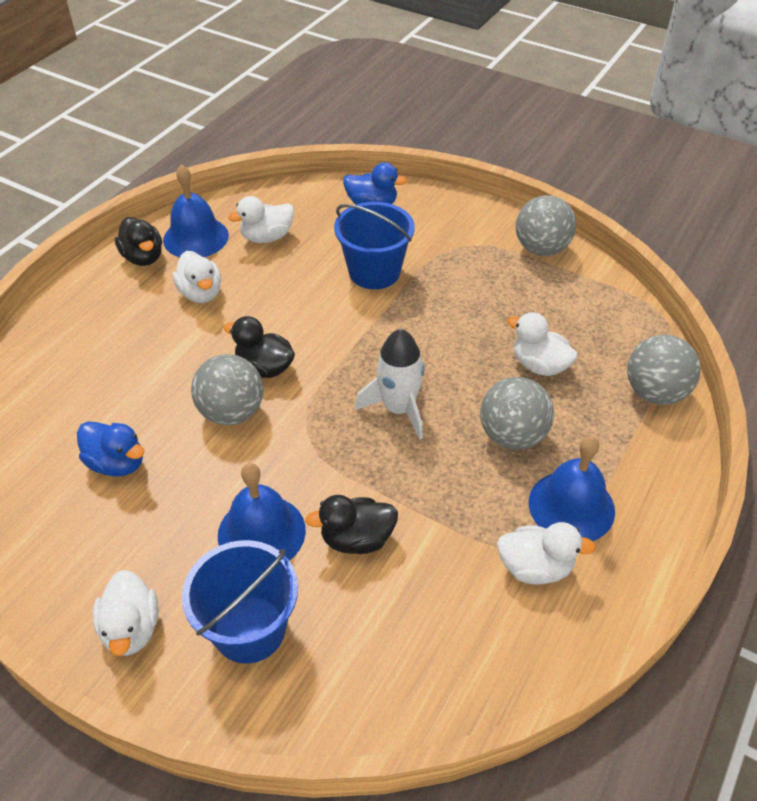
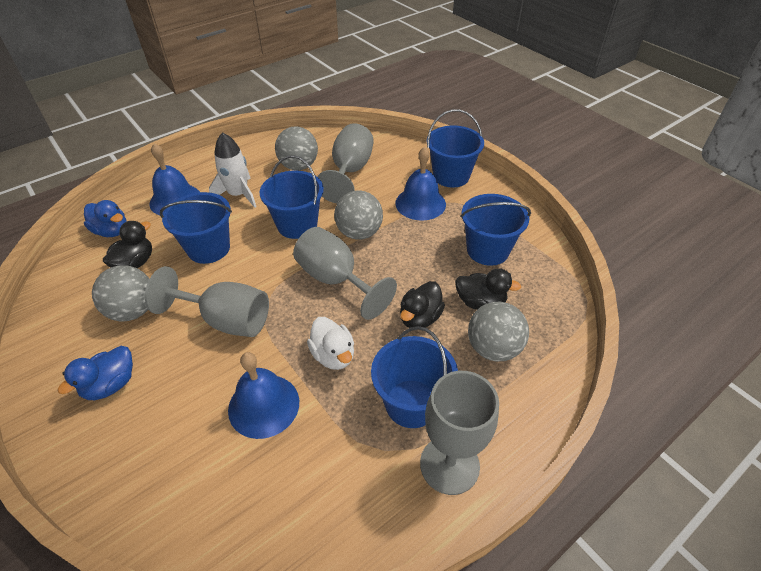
blue bucket: [182,540,298,663] [334,202,415,289] = 2 -> [160,192,232,264] [260,155,324,239] [371,326,458,428] [427,109,484,188] [460,194,531,266] = 5
grey goblet: none = 0 -> [145,266,269,337] [293,227,397,320] [318,123,374,203] [420,371,499,495] = 4
white duck: [93,570,159,656] [173,251,221,303] [228,196,294,243] [497,522,596,584] [507,312,577,376] = 5 -> [307,317,354,370] = 1

